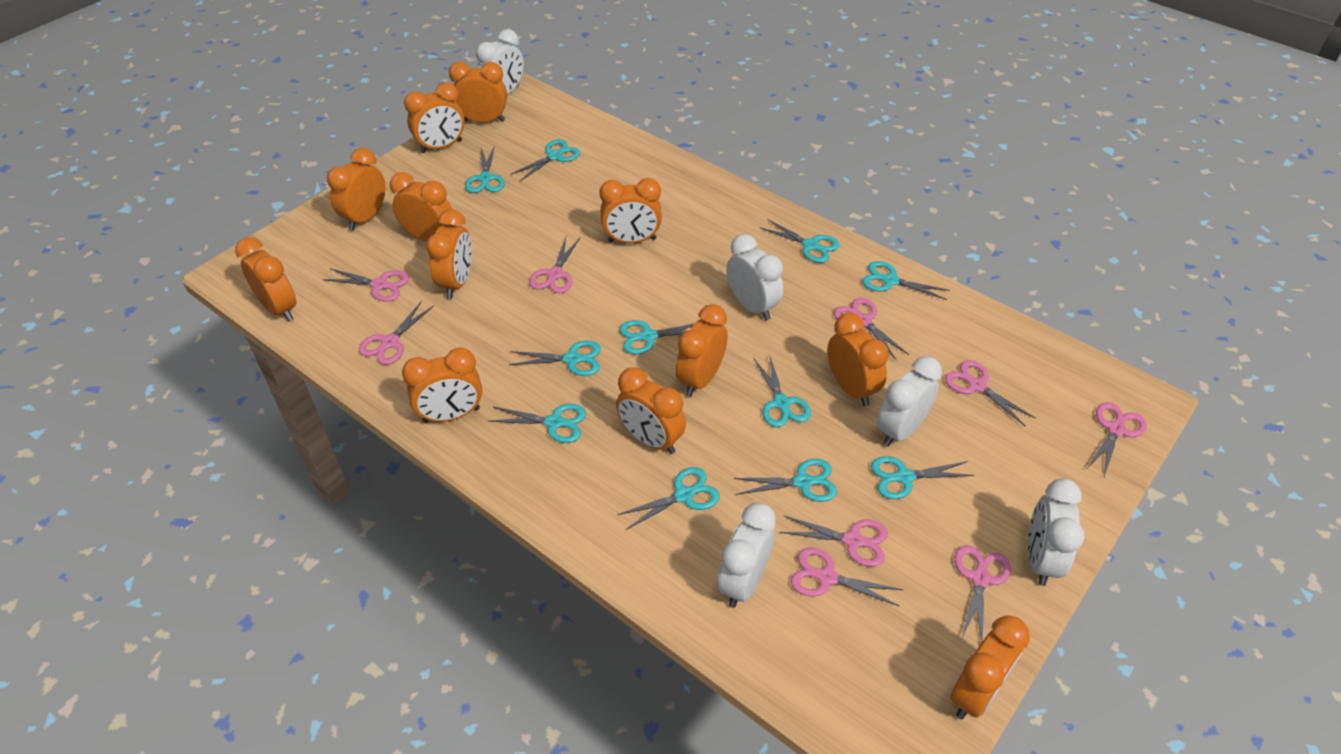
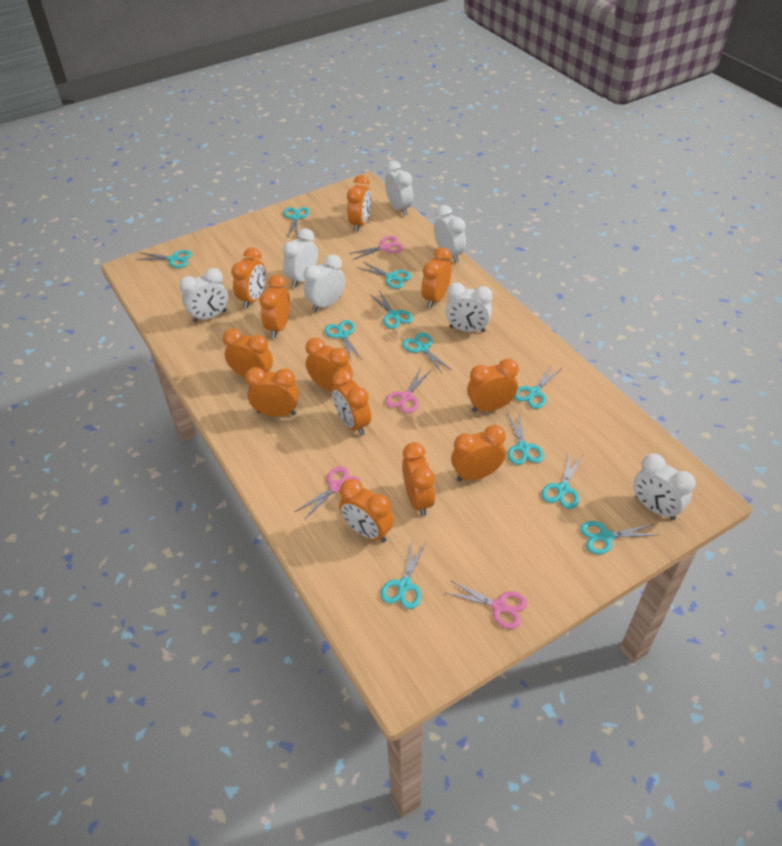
pink scissors: [323,268,409,302] [359,301,434,365] [529,237,580,293] [780,516,888,567] [791,548,903,607] [834,298,909,361] [945,360,1036,427] [954,545,1011,643] [1087,402,1147,477] = 9 -> [295,466,361,520] [349,236,404,260] [385,368,431,413] [446,580,527,629] = 4
white clock: [476,29,524,95] [718,502,776,608] [726,234,783,320] [877,356,942,447] [1028,478,1084,586] = 5 -> [179,268,228,322] [282,228,318,287] [304,254,345,312] [385,161,413,216] [434,205,466,263] [446,283,493,332] [633,454,696,520] = 7

